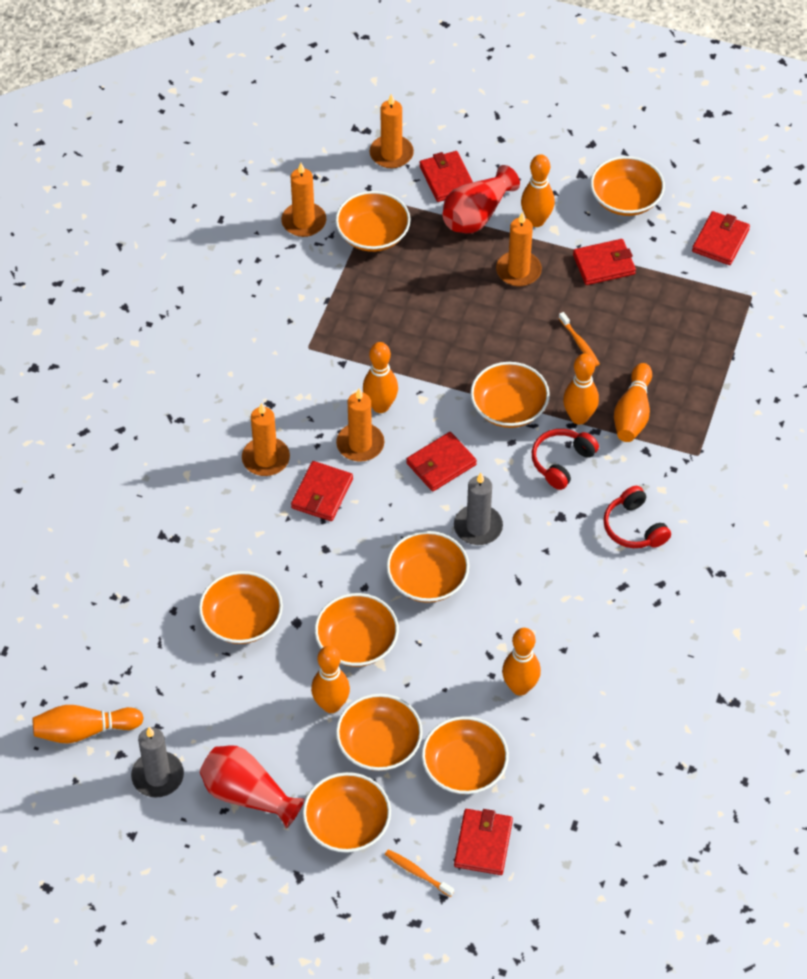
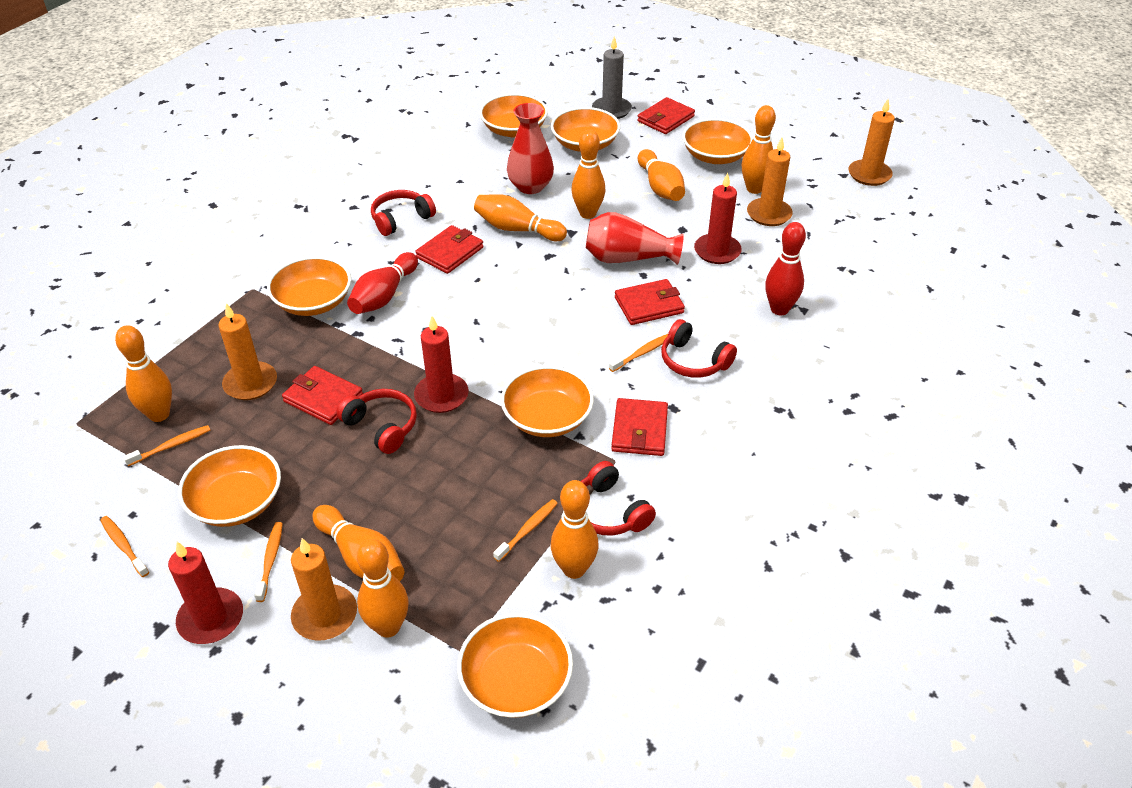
grey candle: [131,727,184,798] [454,473,503,545] = 2 -> [592,36,632,119] = 1
orange bowl: [199,571,283,644] [303,772,391,853] [315,593,399,667] [335,191,411,252] [336,694,423,771] [386,531,469,603] [422,716,509,794] [470,362,550,428] [590,156,665,216] = 9 -> [178,445,281,527] [267,256,351,316] [457,613,573,718] [480,93,548,138] [501,366,594,437] [551,107,620,152] [682,118,753,164] = 7
orange bowling pin: [32,705,144,744] [311,646,350,713] [363,342,398,413] [502,628,541,696] [521,154,555,227] [563,353,599,425] [614,363,652,442] = 7 -> [115,325,172,422] [313,505,404,581] [357,539,409,638] [474,194,567,241] [551,480,598,579] [571,129,605,219] [638,149,685,201] [742,105,776,194] = 8
orange candle: [242,403,290,476] [281,163,326,237] [336,389,384,462] [370,94,414,168] [496,212,542,286] = 5 -> [219,303,277,400] [291,538,357,641] [747,138,793,226] [849,99,895,186] = 4
orange toothbrush: [385,849,454,897] [559,312,600,367] = 2 -> [100,516,149,577] [123,425,210,466] [254,522,283,602] [493,499,558,562] [609,334,668,372] = 5
red bowling pin: none = 0 -> [347,252,418,314] [765,222,806,315] = 2
red candle: none = 0 -> [168,542,243,644] [414,316,469,413] [694,173,742,264] = 3
red headphones: [532,429,599,490] [603,486,671,548] = 2 -> [336,389,417,454] [371,190,436,236] [581,461,656,536] [661,319,737,378] = 4
red wallet: [291,461,353,521] [406,432,477,491] [419,151,473,202] [454,809,513,875] [573,239,636,285] [692,211,750,265] = 6 -> [282,366,363,425] [415,225,484,274] [611,398,668,456] [615,279,685,325] [637,97,695,134] = 5

